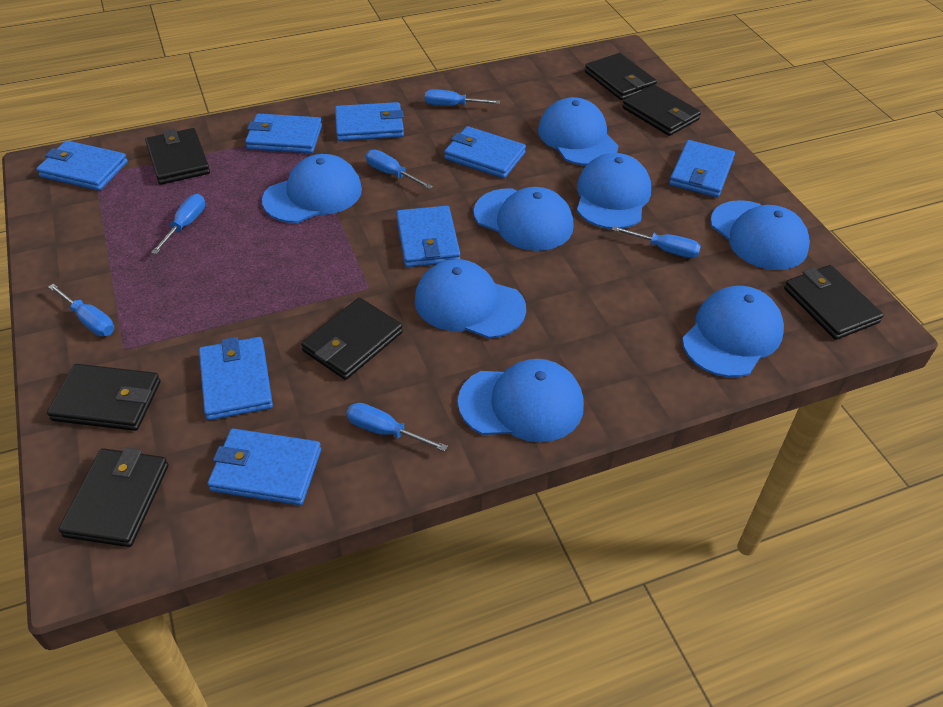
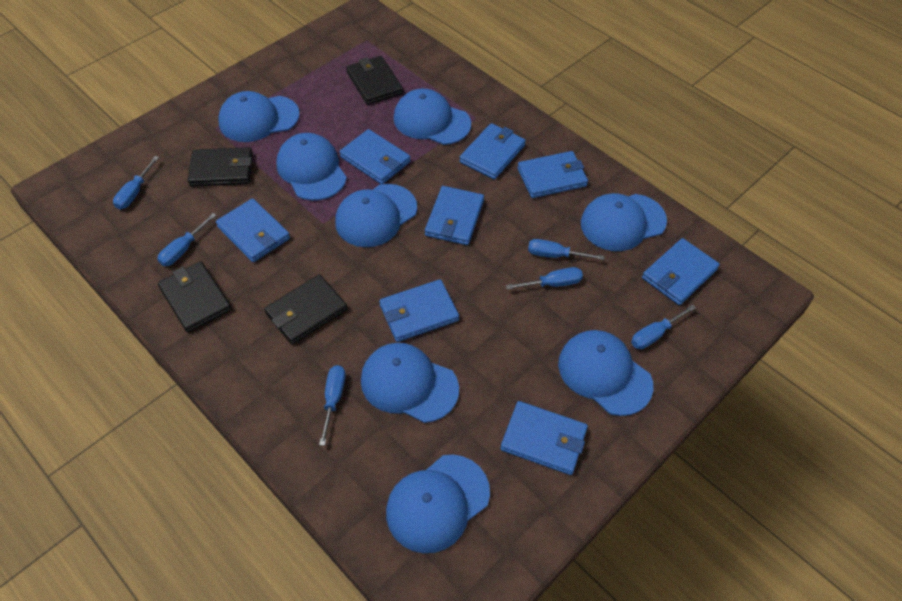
black wallet: [47,364,161,431] [58,447,168,547] [145,128,210,185] [301,298,403,380] [585,53,657,100] [622,85,701,136] [784,265,884,340] = 7 -> [158,261,232,333] [188,147,253,187] [264,274,348,345] [346,56,403,105] = 4

